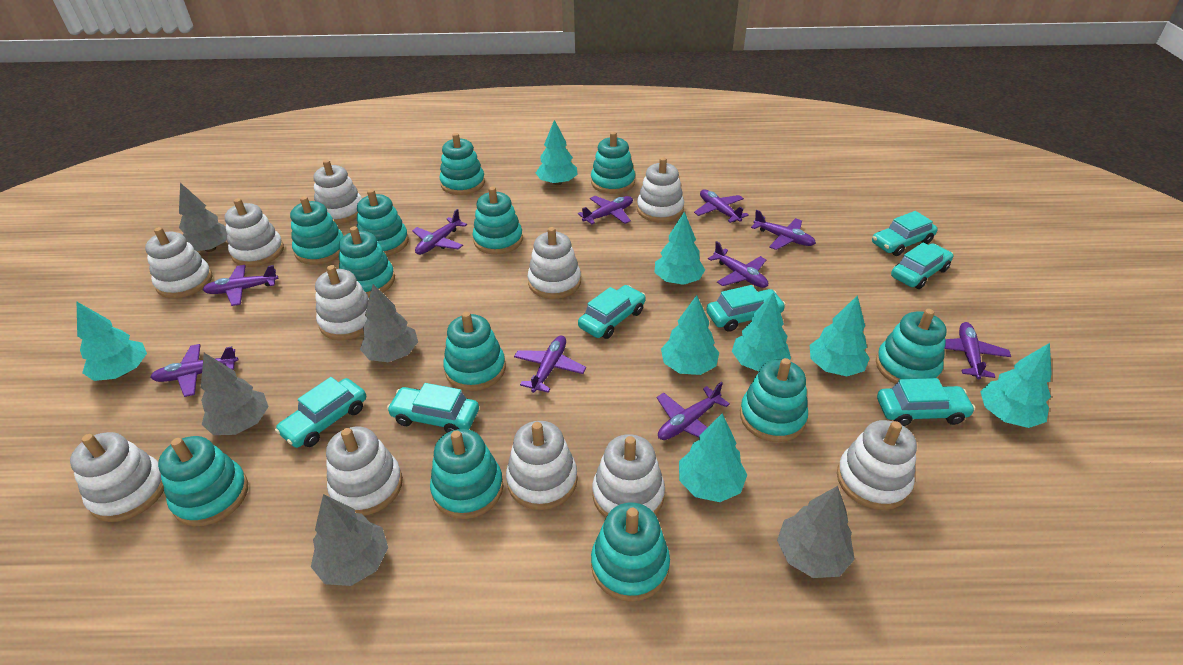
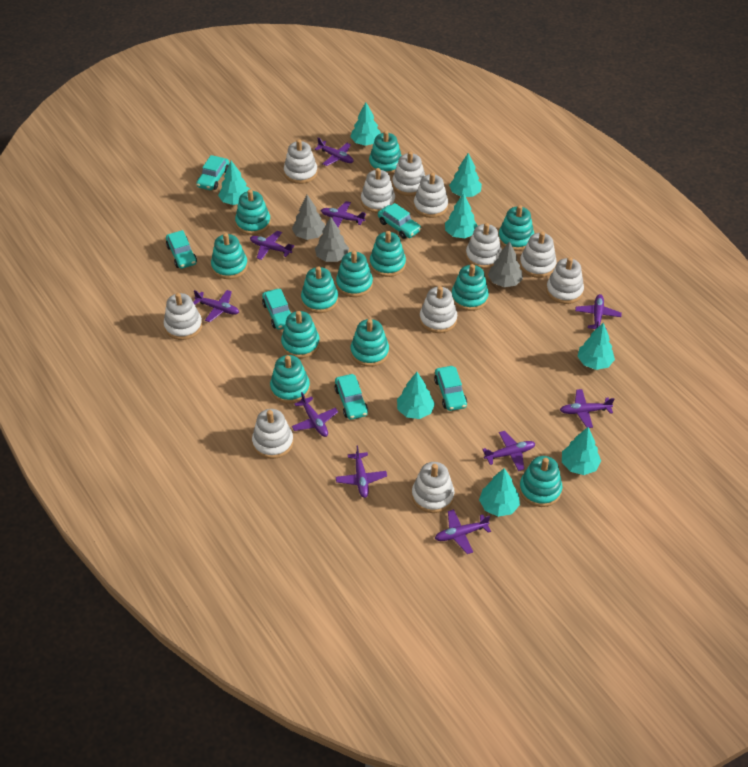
grey tree: [179,183,227,252] [201,353,269,435] [311,494,388,586] [360,284,418,362] [777,486,855,578] = 5 -> [292,195,325,240] [315,217,349,262] [488,241,523,287] = 3
turquoise car: [275,377,366,448] [387,383,479,433] [578,285,646,339] [706,285,786,332] [872,211,938,256] [877,378,975,426] [891,243,953,289] = 7 -> [166,230,197,269] [196,155,229,190] [262,289,291,330] [334,374,368,420] [378,203,421,239] [434,366,467,411] = 6

